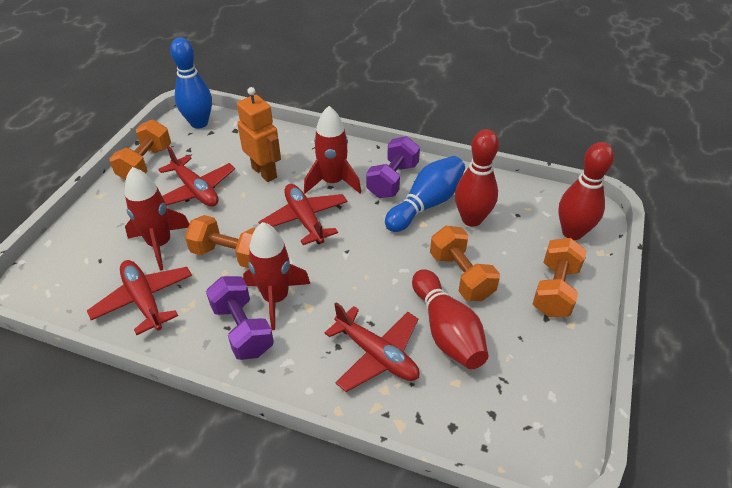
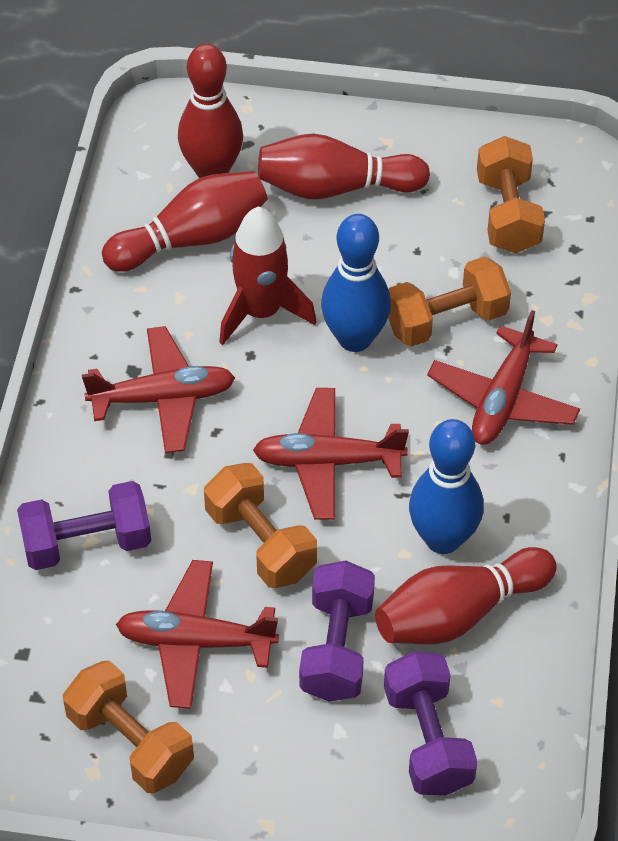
orange robot: [237,87,281,182] = 1 -> none = 0
purple dumbbell: [206,276,274,360] [366,136,420,198] = 2 -> [17,481,151,570] [299,560,375,702] [384,651,478,796] = 3
red bowling pin: [412,269,488,369] [455,129,499,227] [558,142,614,240] = 3 -> [102,171,268,272] [178,44,243,178] [258,133,430,199] [375,547,557,644] = 4
red rocket: [125,167,189,271] [243,222,310,330] [304,106,361,193] = 3 -> [219,206,317,345] = 1

